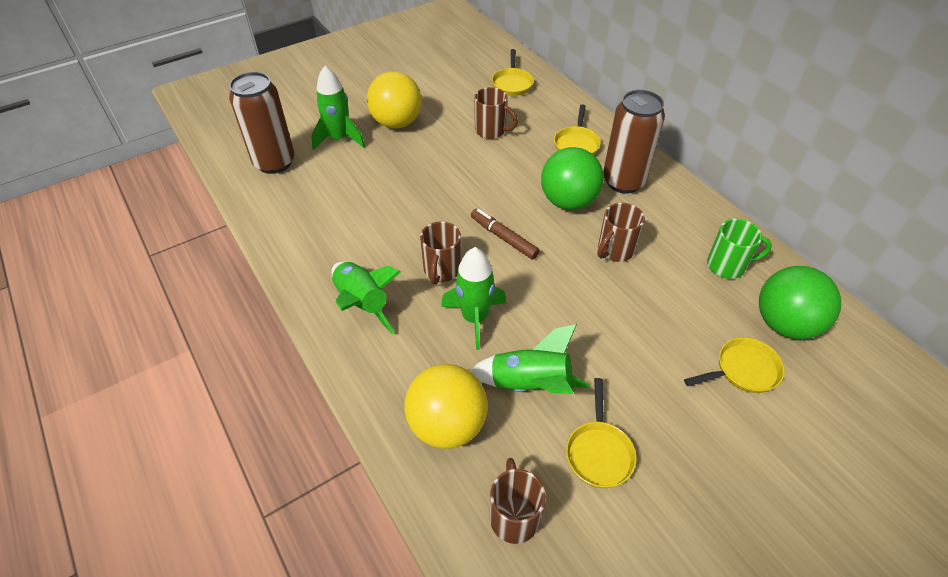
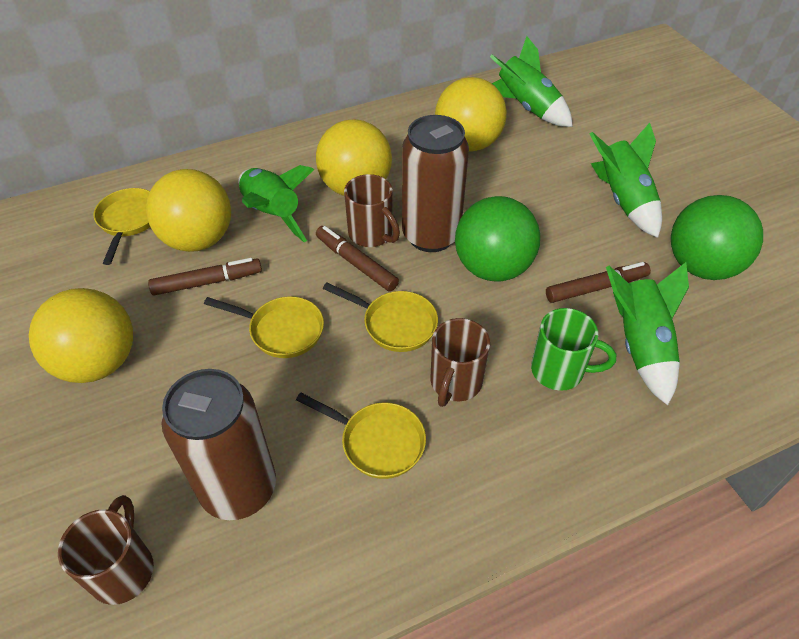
brown marker: [471,209,540,260] = 1 -> [148,258,262,296] [316,226,399,292] [546,262,651,303] = 3
brown mug: [420,221,461,285] [474,87,518,139] [490,458,546,544] [598,203,645,262] = 4 -> [58,495,154,605] [344,174,400,247] [430,318,490,407] = 3
yellow ball: [367,71,422,129] [405,364,488,449] = 2 -> [29,288,133,383] [146,169,231,252] [316,119,392,196] [435,77,506,152] = 4

